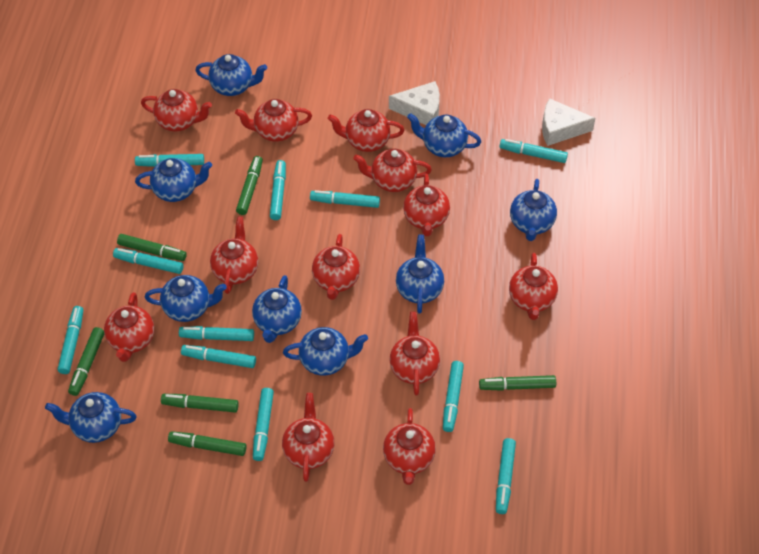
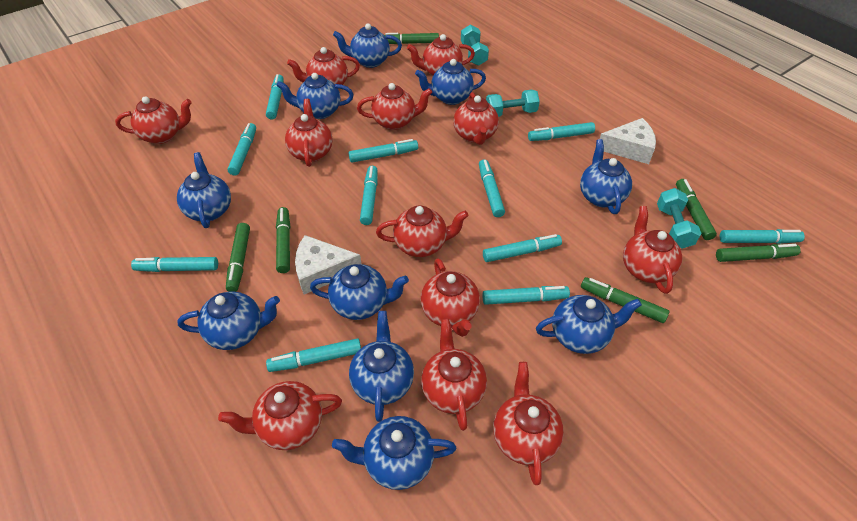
blue teapot: [45,392,136,443] [135,158,212,202] [145,275,227,322] [195,54,267,96] [252,275,302,343] [283,327,368,376] [396,235,444,314] [407,113,481,157] [510,179,557,241] = 9 -> [177,152,231,228] [177,291,280,350] [276,73,354,119] [310,264,409,320] [332,416,456,490] [333,23,402,68] [349,311,414,422] [415,59,486,105] [536,295,642,354] [580,139,632,214] = 10
turquoise dumbbell: none = 0 -> [461,25,489,66] [486,90,540,117] [657,188,701,249] = 3

